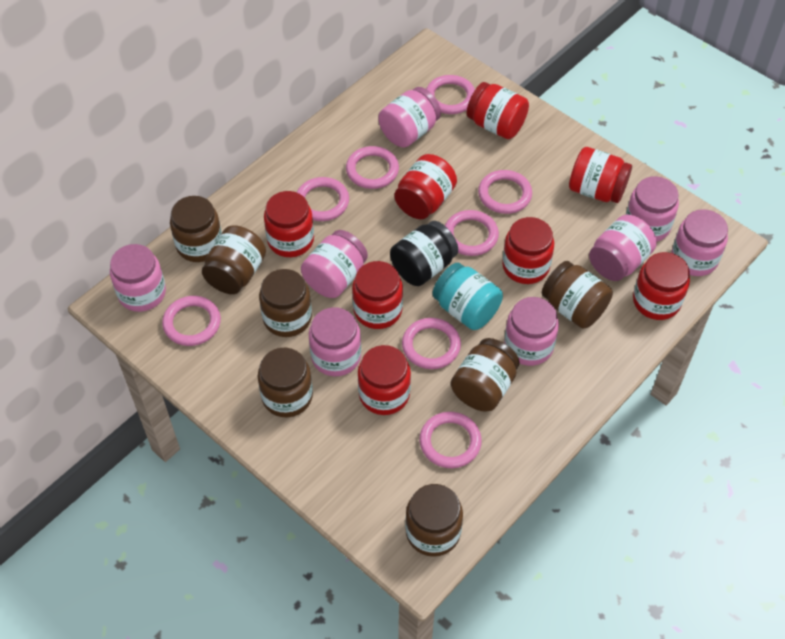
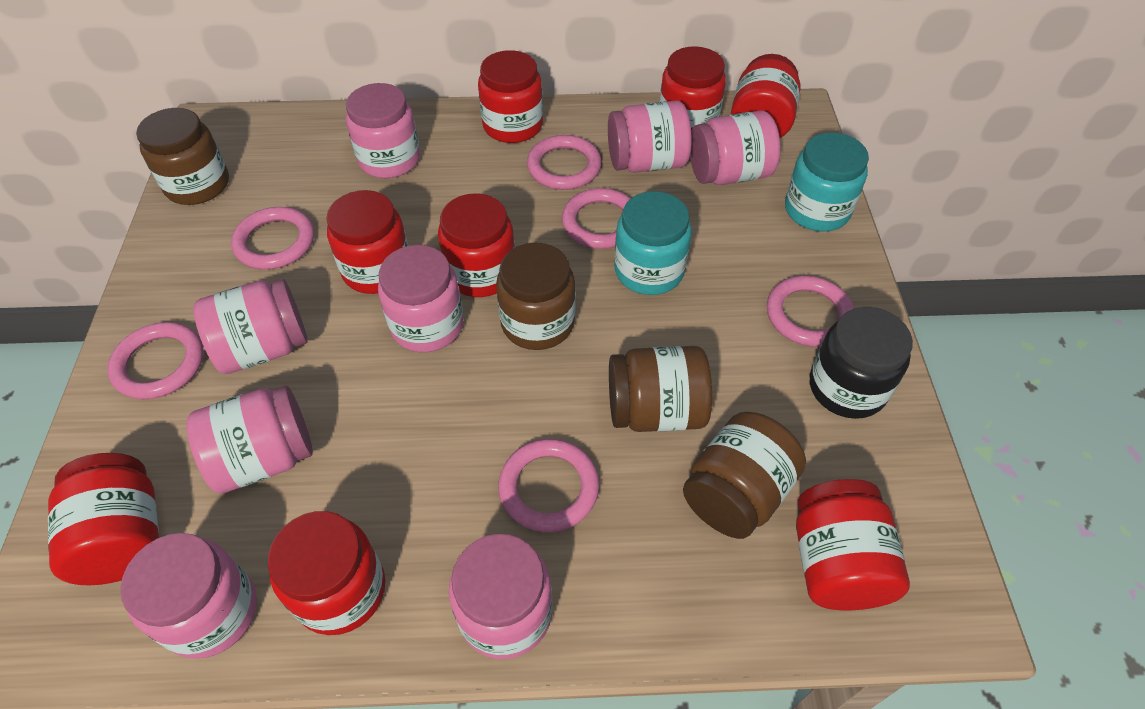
brown jar: [170,196,222,262] [202,226,266,294] [258,348,313,417] [259,269,312,337] [405,484,463,557] [451,338,520,412] [542,261,613,329] = 7 -> [136,108,229,205] [496,243,575,350] [609,346,712,432] [683,412,806,539] = 4
pink ring: [162,296,221,346] [297,177,349,221] [346,146,399,189] [402,318,461,369] [419,412,482,468] [426,75,475,114] [445,210,499,256] [478,170,532,214] = 8 -> [107,322,204,399] [231,207,314,270] [498,439,599,532] [527,135,602,190] [562,188,631,249] [767,276,854,347] = 6
turquoise jar: [433,263,503,330] = 1 -> [614,191,692,295] [785,132,869,232] = 2

